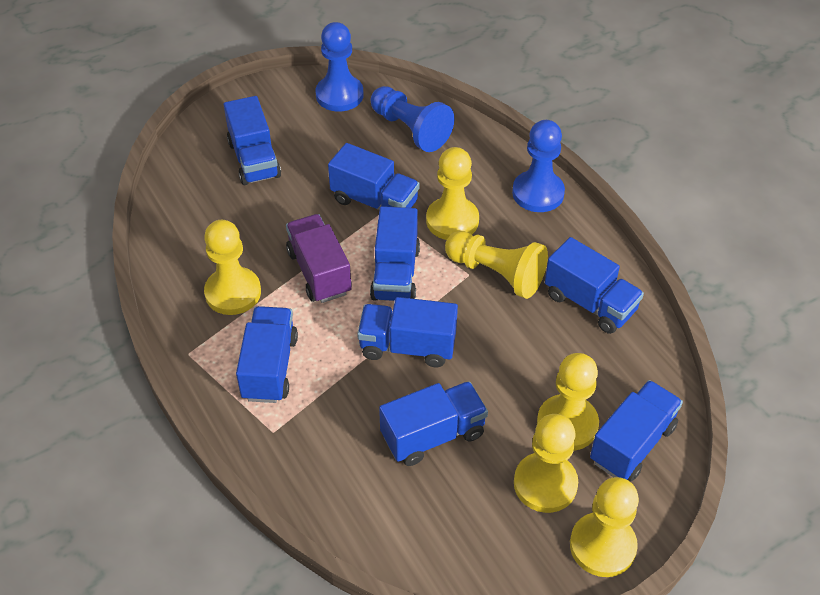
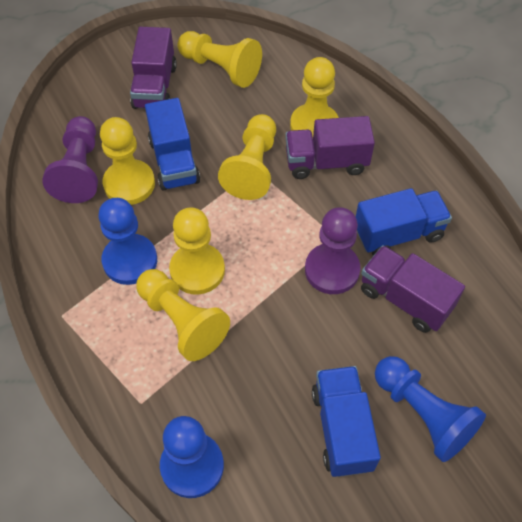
blue truck: [224,96,281,185] [236,306,298,403] [328,143,420,210] [357,297,458,367] [370,206,420,301] [379,381,488,466] [545,237,644,334] [590,380,683,482] = 8 -> [145,98,200,191] [312,366,381,477] [356,188,452,256] = 3
purple pawn: none = 0 -> [43,116,98,203] [305,207,360,294] = 2
purple truck: [286,214,352,303] = 1 -> [130,27,177,109] [285,116,375,179] [361,245,465,333] = 3

